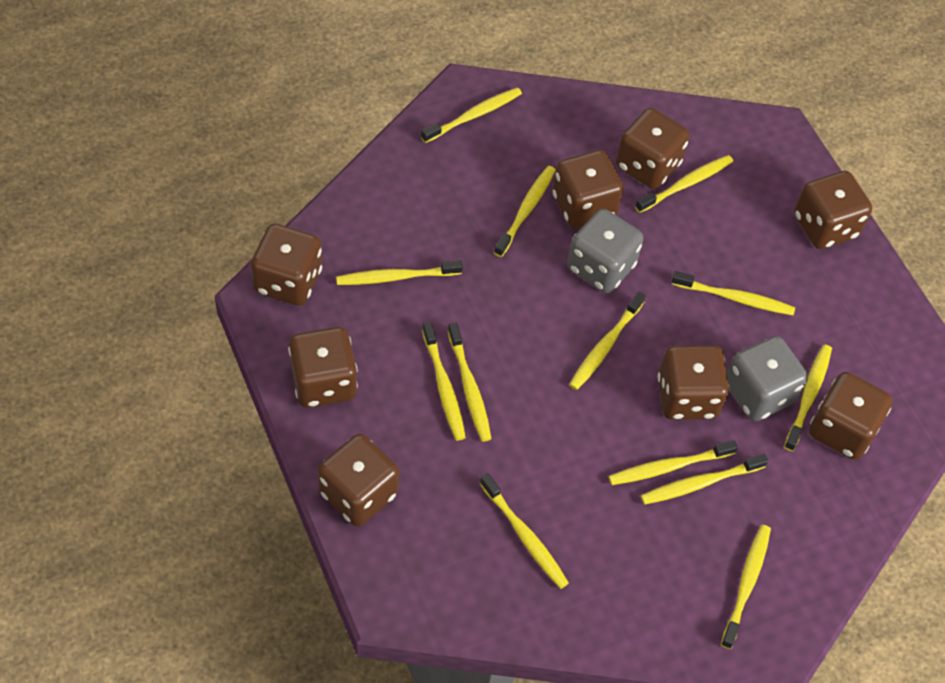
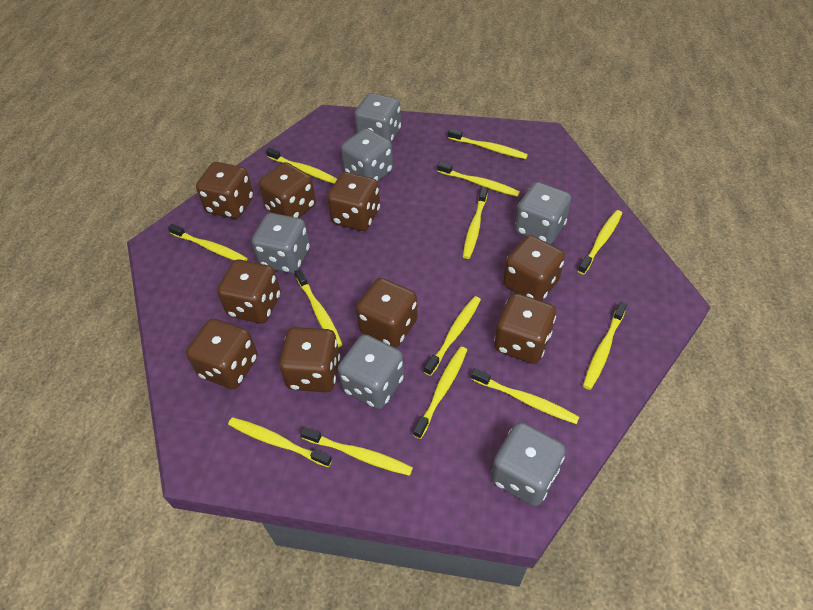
brown dice: [251,224,322,306] [288,327,358,408] [318,434,399,527] [552,150,624,228] [616,108,690,189] [658,345,729,420] [794,171,872,249] [809,372,892,460] = 8 -> [186,319,258,389] [196,162,254,219] [217,259,281,323] [259,162,316,218] [279,327,340,392] [327,172,380,231] [356,278,418,348] [494,293,556,364] [503,235,565,301] = 9
grey dice: [567,209,644,293] [727,336,808,421] = 2 -> [252,213,310,274] [338,334,404,409] [341,128,393,182] [354,93,401,142] [491,422,565,506] [515,182,571,244] = 6

